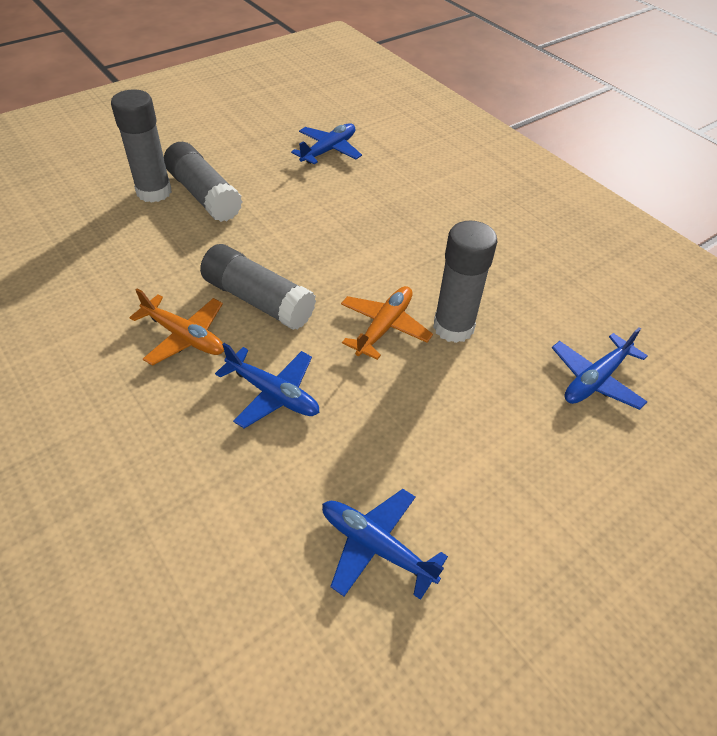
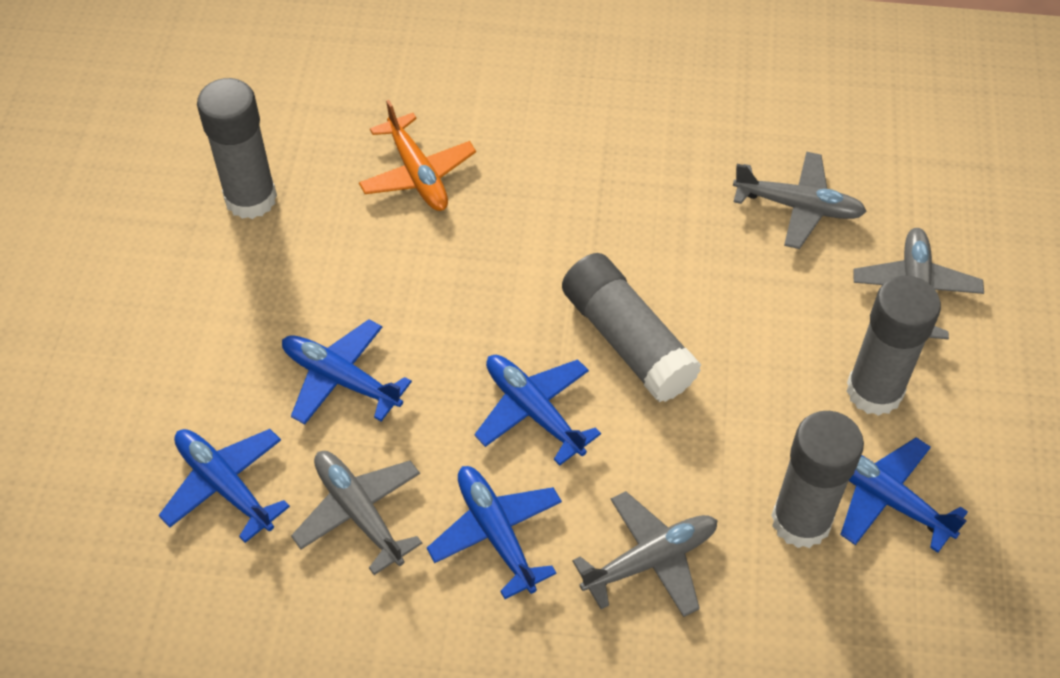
blue plane: [215,343,319,429] [291,123,362,164] [322,489,448,600] [552,327,648,410] = 4 -> [159,429,290,543] [282,319,412,425] [427,466,562,599] [474,355,601,466] [840,437,968,553] = 5
grey plane: none = 0 -> [291,451,422,575] [572,491,717,617] [733,151,867,249] [853,228,984,339] = 4
orange plane: [129,288,224,366] [341,286,433,360] = 2 -> [359,100,476,211] = 1

